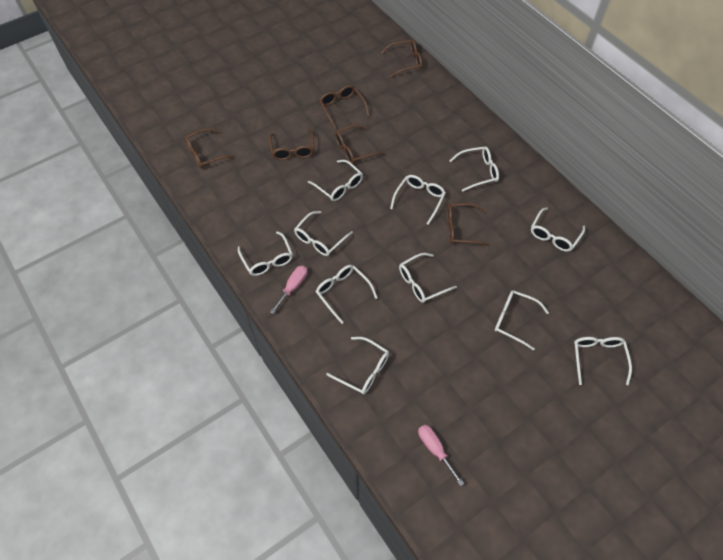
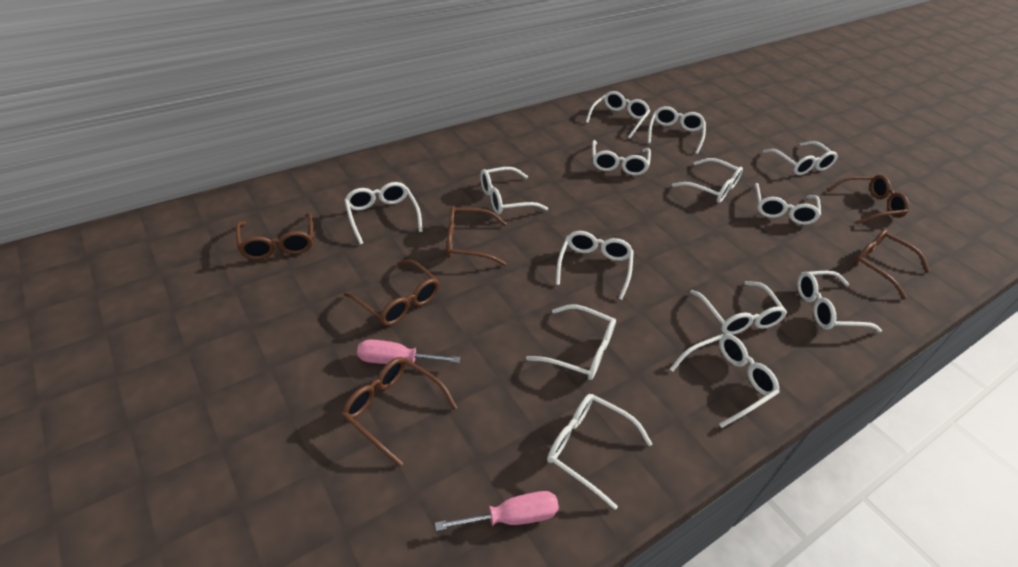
white glasses: [238,231,293,276] [294,211,353,256] [308,160,363,201] [316,265,378,324] [326,337,389,395] [390,175,446,225] [399,253,457,303] [449,146,499,192] [495,290,549,350] [531,207,585,252] [574,337,632,385] = 11 -> [344,182,423,245] [480,167,548,214] [526,305,616,380] [547,394,652,510] [556,231,634,300] [586,91,650,139] [592,140,651,176] [648,106,706,154] [670,334,780,428] [672,158,743,203] [690,281,787,335] [754,183,821,225] [763,141,838,175] [797,271,882,332] = 14

